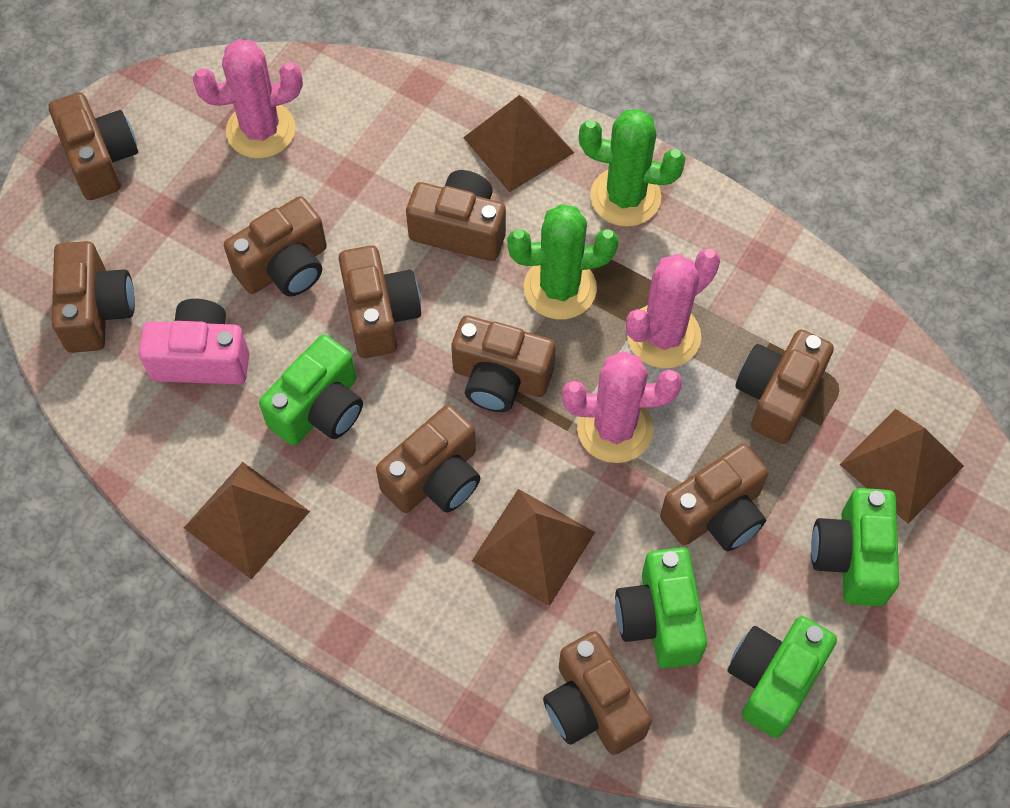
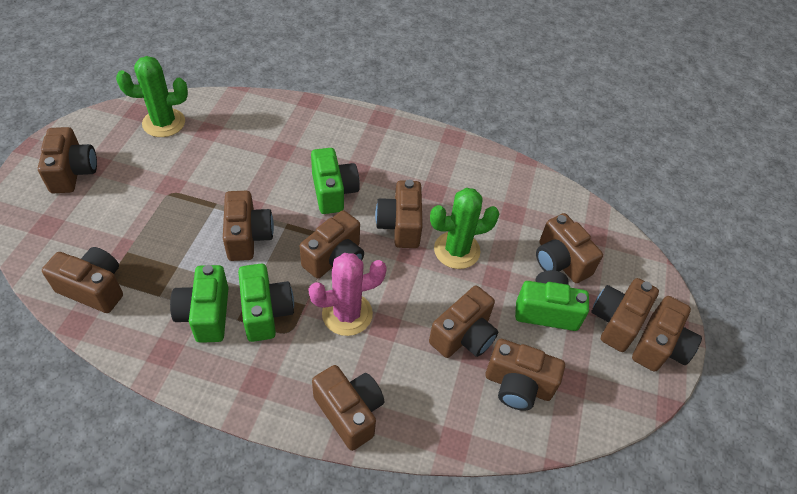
brown camera: [49,92,138,200] [52,241,135,353] [224,196,327,296] [339,245,421,358] [376,405,480,513] [406,170,506,261] [451,315,556,412] [543,631,652,755] [660,444,768,551] [735,329,834,444] = 10 -> [38,127,97,193] [42,247,123,313] [223,191,274,261] [300,210,364,278] [312,365,384,451] [375,180,423,248] [429,286,498,358] [485,339,565,411] [536,213,603,283] [591,278,659,352] [632,296,702,372] = 11
brown pyramid: [184,462,310,579] [463,95,574,192] [472,489,595,606] [840,409,964,524] = 4 -> none = 0
pink cactus: [193,39,303,159] [562,351,682,463] [626,249,720,368] = 3 -> [308,253,387,336] = 1
pink camera: [139,299,249,385] = 1 -> none = 0

